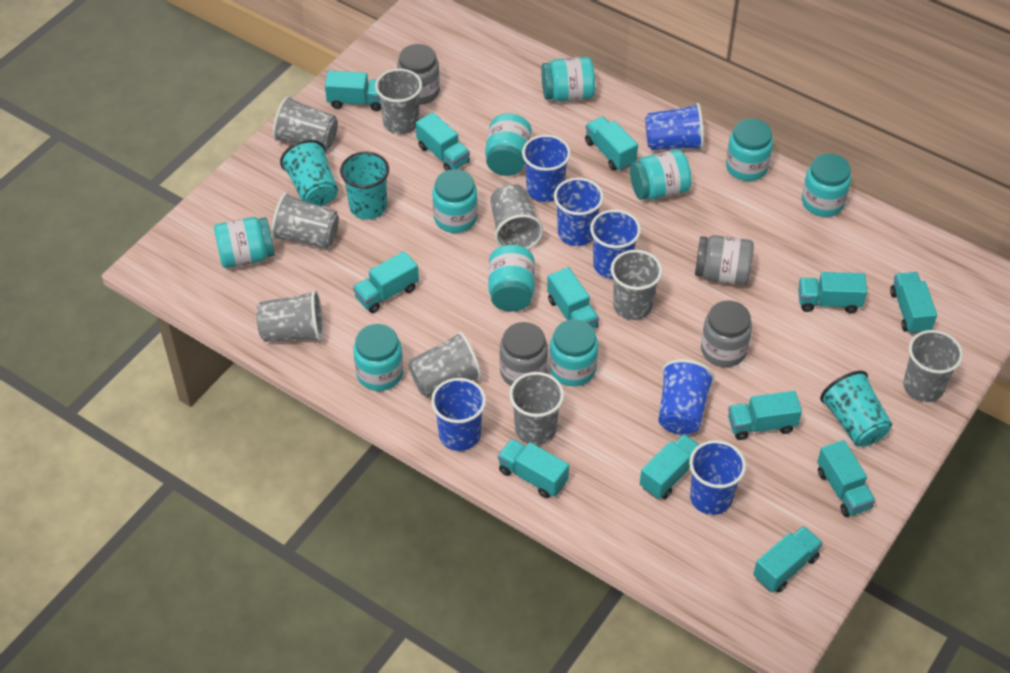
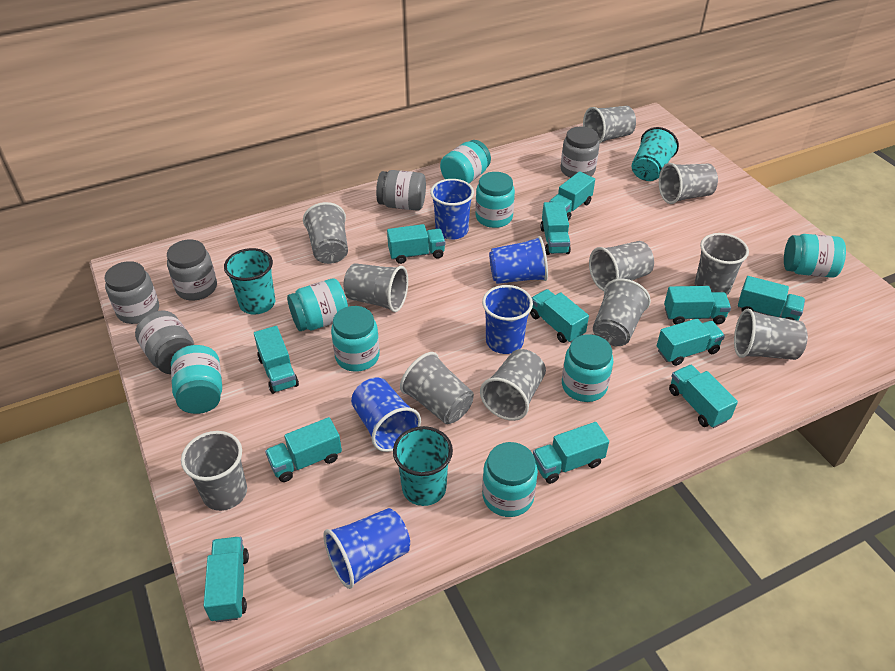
blue cup: [431,378,486,451] [522,135,571,202] [554,178,604,246] [590,210,641,279] [645,103,704,150] [658,359,715,435] [689,440,746,515] = 7 -> [323,508,410,589] [351,378,421,452] [430,179,474,240] [482,285,533,354] [489,236,548,284] = 5
grey cup: [256,290,324,342] [271,192,339,249] [273,96,338,150] [375,69,422,134] [409,331,482,397] [490,184,543,249] [509,372,564,445] [611,250,662,320] [903,330,963,402] = 9 -> [181,431,247,511] [303,202,348,264] [343,263,408,312] [400,352,474,424] [480,349,546,421] [583,106,636,144] [589,241,654,291] [593,279,651,346] [659,163,718,204] [695,233,749,295] [734,309,808,360] = 11
grey jar: [397,44,440,105] [499,322,548,386] [695,235,754,285] [701,300,752,367] = 4 -> [105,261,159,324] [135,311,194,374] [167,240,217,301] [376,170,426,211] [561,127,599,178] = 5
turquoise jar: [214,217,275,268] [353,324,403,391] [433,169,478,233] [485,113,532,176] [488,245,535,312] [541,57,595,101] [549,319,598,386] [630,149,691,200] [726,118,773,181] [802,153,851,217] = 10 -> [171,345,222,414] [287,279,348,331] [331,306,380,372] [440,140,491,183] [476,172,515,228] [482,442,538,517] [562,334,613,402] [784,234,846,278] = 8

